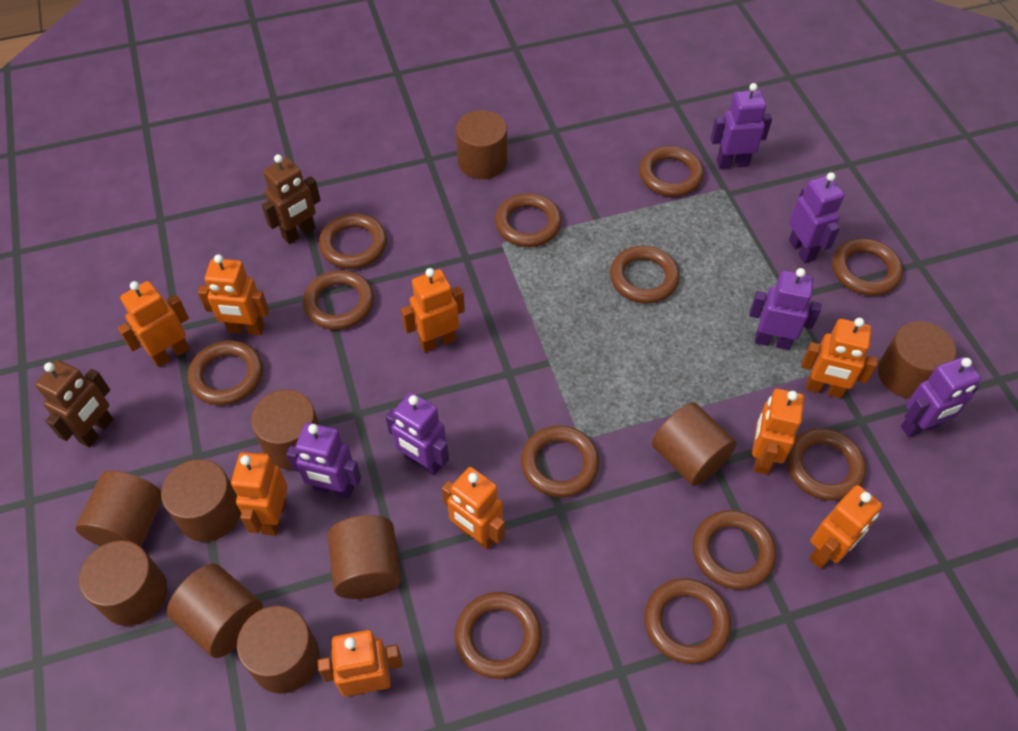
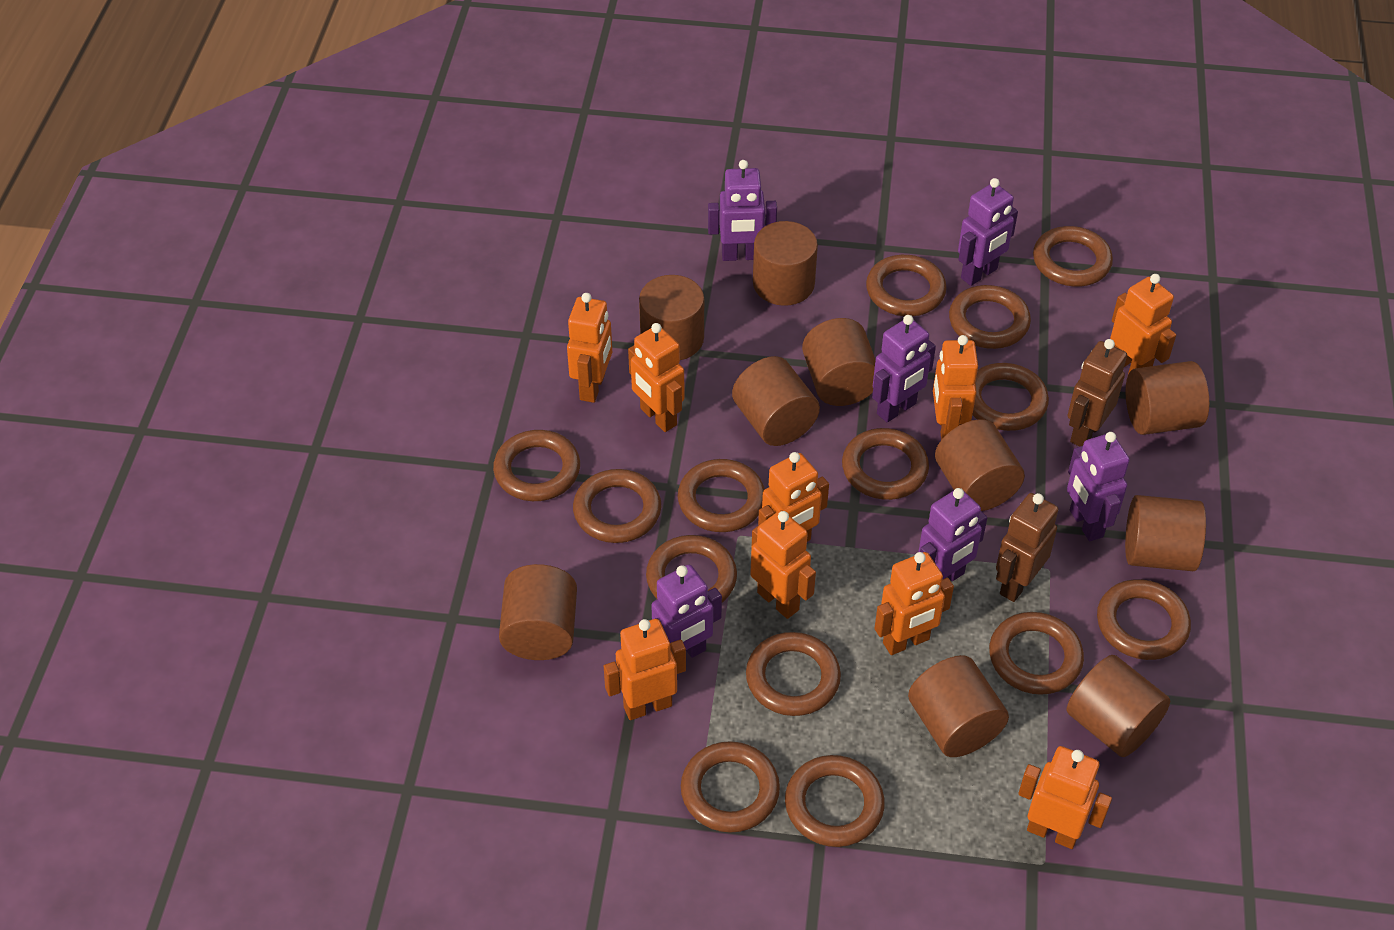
brown ring: [188,340,263,405] [303,270,374,330] [319,214,387,269] [454,592,542,679] [495,193,562,247] [521,425,599,498] [610,246,680,304] [639,146,704,197] [644,578,731,664] [693,510,776,590] [786,428,866,501] [832,238,903,296] = 12 -> [493,430,580,501] [573,469,661,543] [646,535,737,602] [678,459,765,532] [681,741,780,833] [746,632,841,716] [785,755,885,847] [842,428,929,500] [866,255,947,316] [949,285,1031,349] [972,363,1049,431] [989,612,1084,695] [1033,226,1113,287] [1097,579,1191,660] = 14

